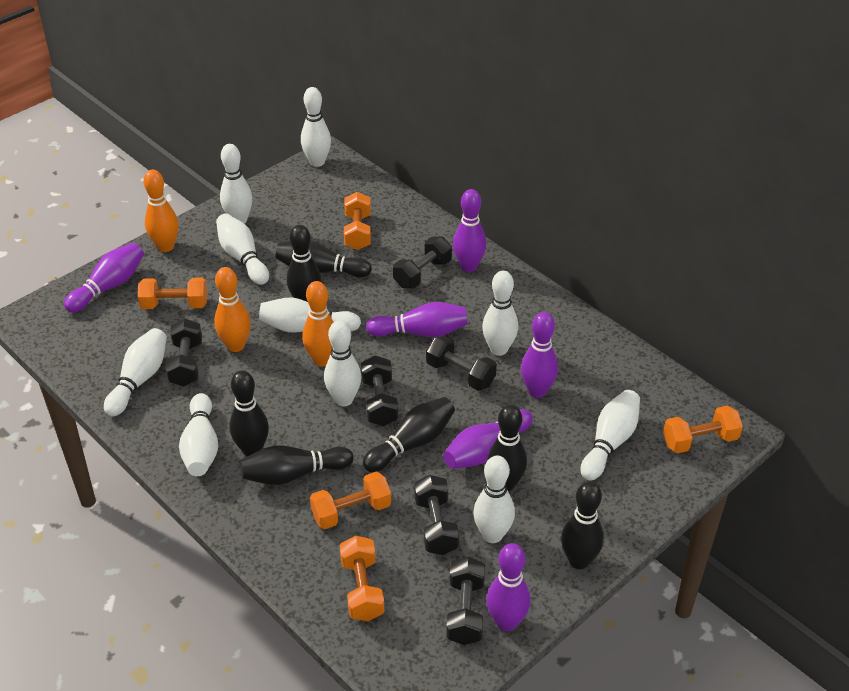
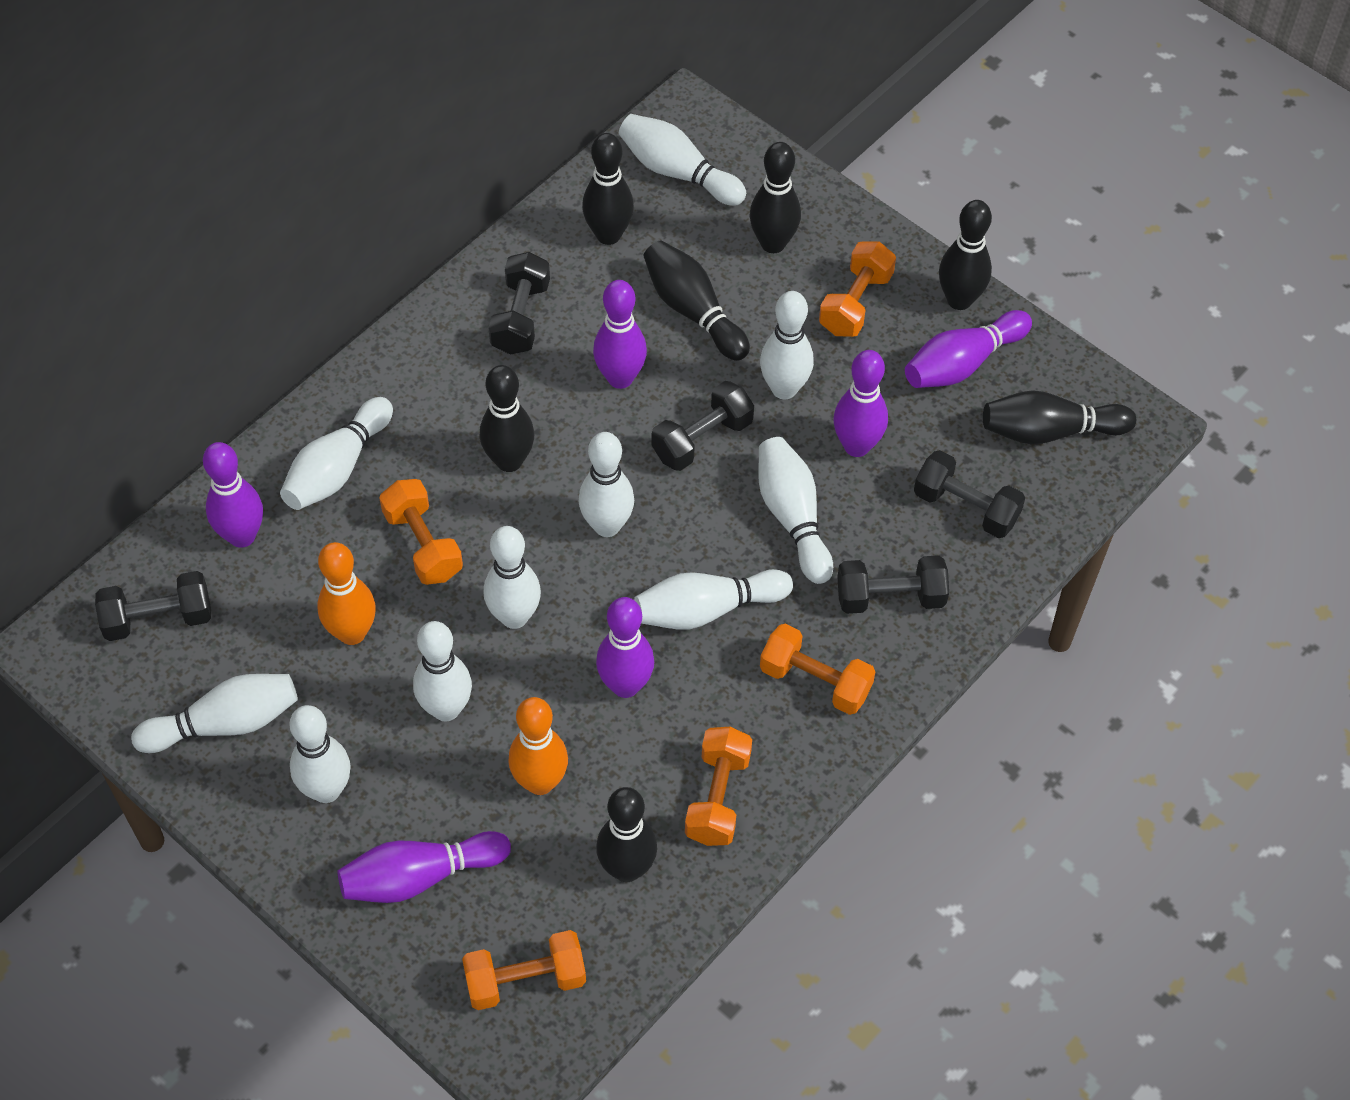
black dumbbell: [165,319,202,387] [361,355,398,426] [393,236,452,288] [414,475,459,555] [426,335,497,391] [446,557,485,645] = 6 -> [95,571,211,641] [489,252,550,355] [652,381,754,471] [837,555,949,614] [914,450,1025,538] = 5
orange bowling pin: [143,169,178,252] [214,267,251,352] [302,281,334,366] = 3 -> [317,542,376,645] [508,697,568,795] = 2

